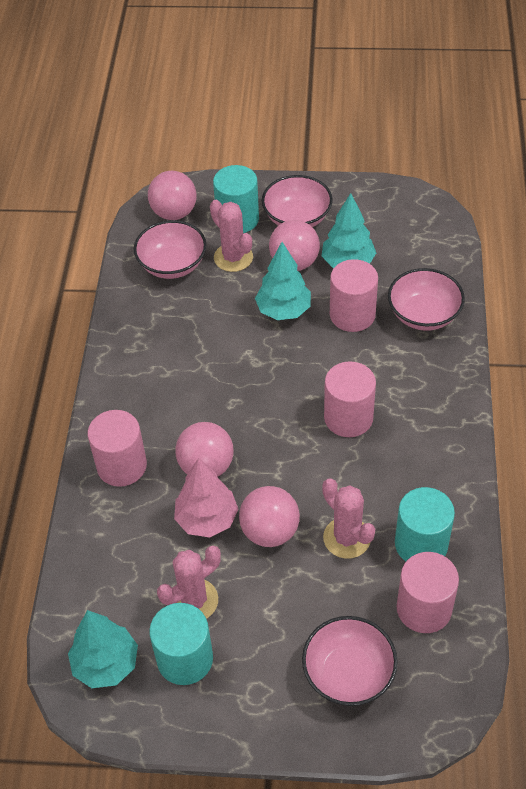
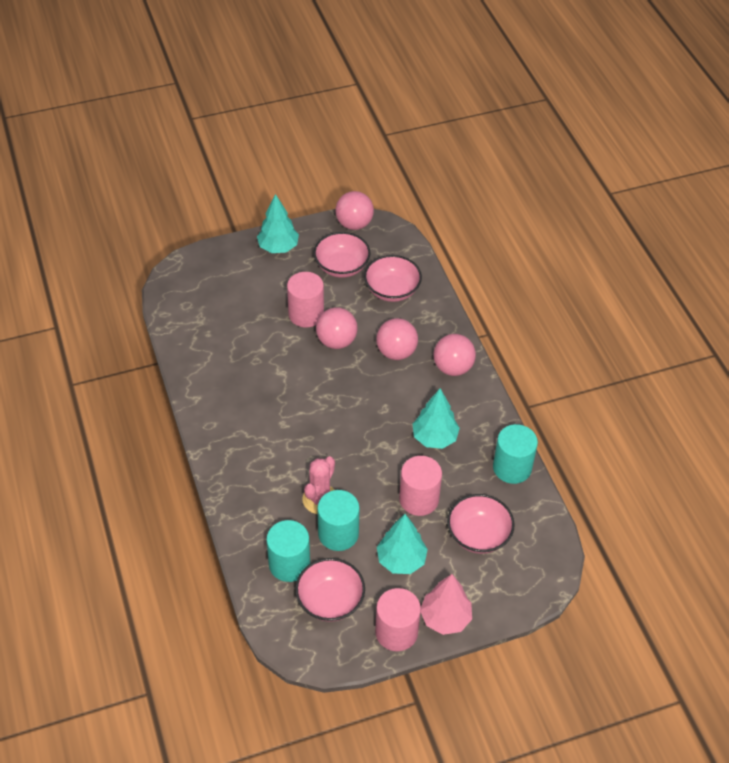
pink cactus: [157,546,221,619] [210,200,253,272] [322,478,375,559] = 3 -> [302,456,335,514] = 1
pink cylinder: [88,410,147,487] [324,361,376,437] [330,259,378,332] [397,552,459,633] = 4 -> [287,272,324,327] [375,588,421,651] [399,456,442,516] = 3

